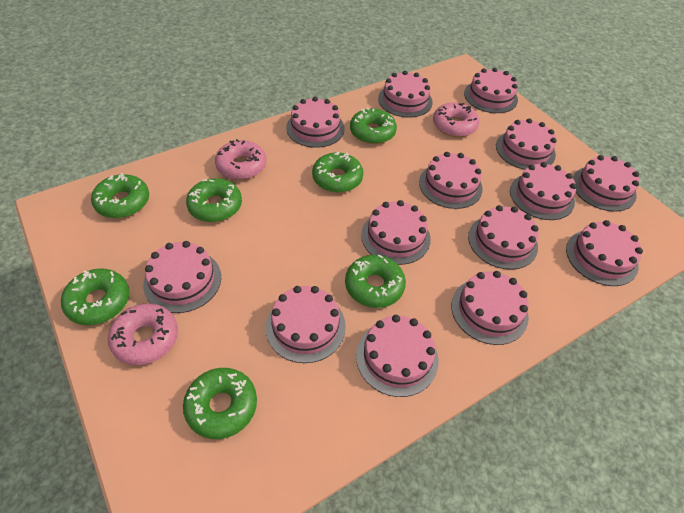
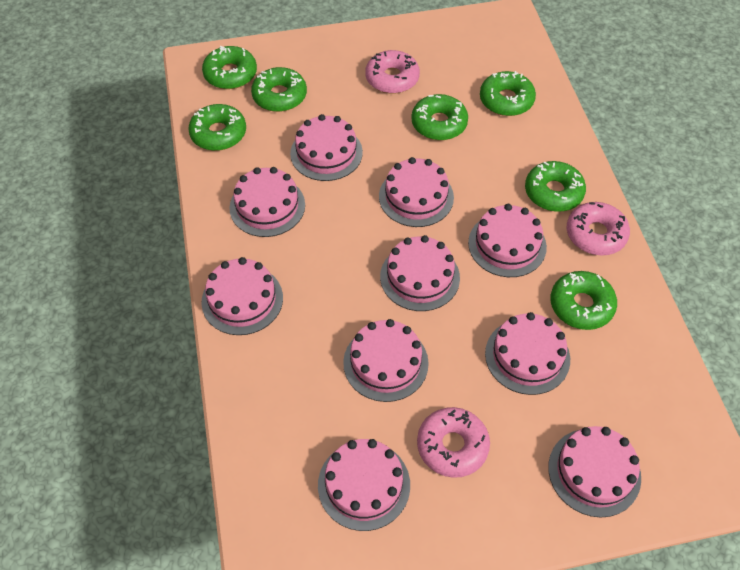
pink cake: [143,241,221,313] [266,286,346,363] [286,97,345,148] [356,315,439,397] [361,200,431,265] [378,71,433,118] [419,152,483,209] [451,271,529,345] [464,68,518,113] [468,205,539,270] [496,118,557,170] [510,162,577,220] [566,220,643,286] [573,155,640,212] = 14 -> [201,257,283,335] [229,167,305,237] [290,114,363,181] [318,439,410,531] [343,319,429,402] [379,157,454,227] [380,235,460,311] [468,204,547,277] [485,312,570,395] [548,426,641,518] = 10

